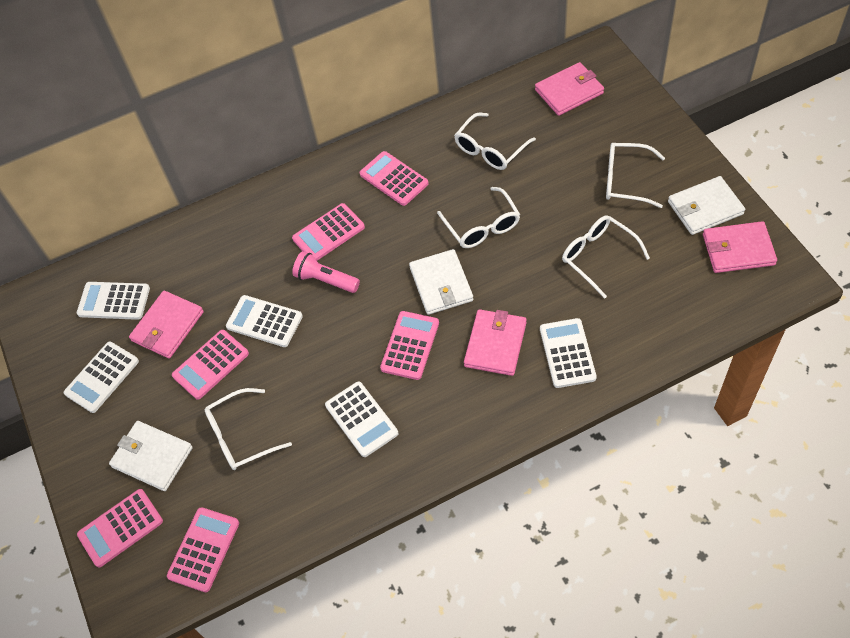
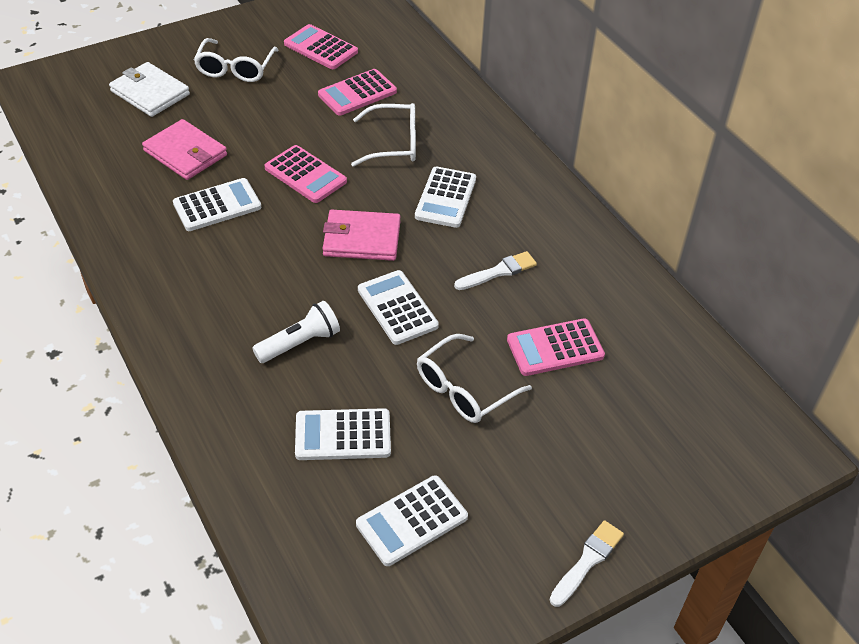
pink calculator: [77,489,163,567] [167,507,239,592] [172,330,249,399] [292,203,365,260] [360,151,429,206] [380,311,439,380] = 6 -> [265,145,347,203] [284,24,358,69] [318,69,397,116] [507,318,605,376] = 4
pink flashlight: [292,251,360,293] = 1 -> none = 0
pink wallet: [129,291,204,359] [464,309,526,376] [535,62,604,116] [703,221,777,273] = 4 -> [142,119,227,180] [322,210,400,261] = 2
white brush: none = 0 -> [454,251,537,290] [550,520,624,607] = 2
white flashlight: none = 0 -> [252,301,340,363] = 1
white glasses: [205,388,292,470] [437,187,520,248] [454,113,536,170] [562,215,650,299] [606,143,665,208] = 5 -> [194,38,278,82] [351,103,416,167] [417,334,532,423] = 3
white wallet: [109,421,193,491] [409,249,473,315] [668,176,745,235] = 3 -> [109,62,190,117] = 1

